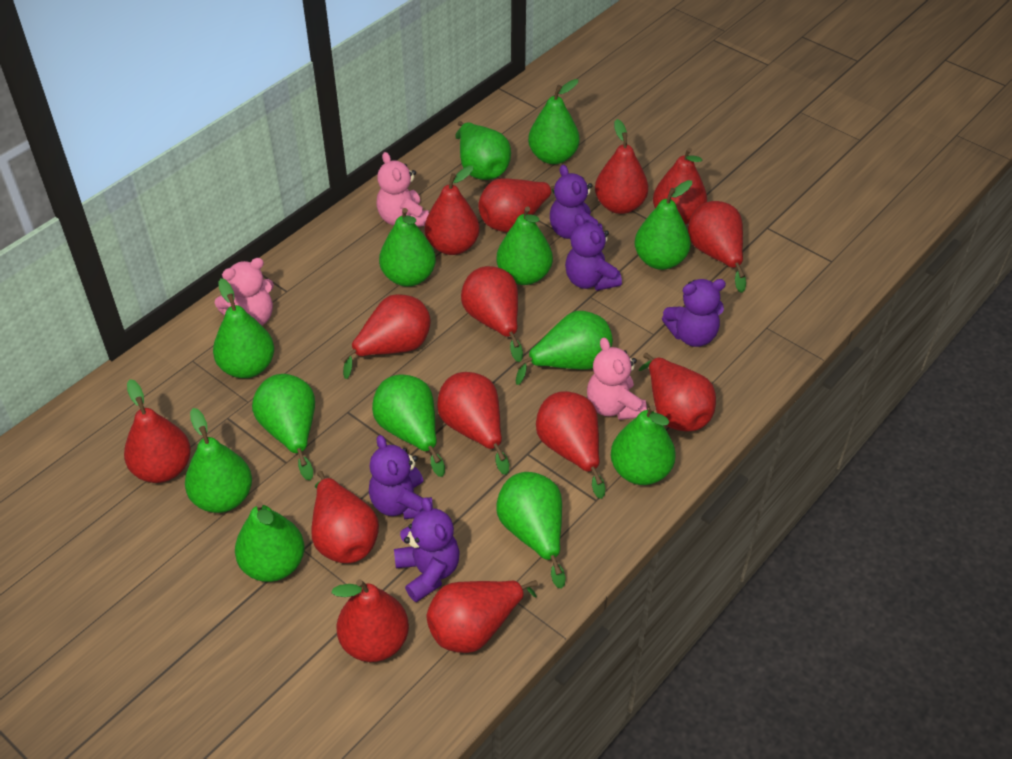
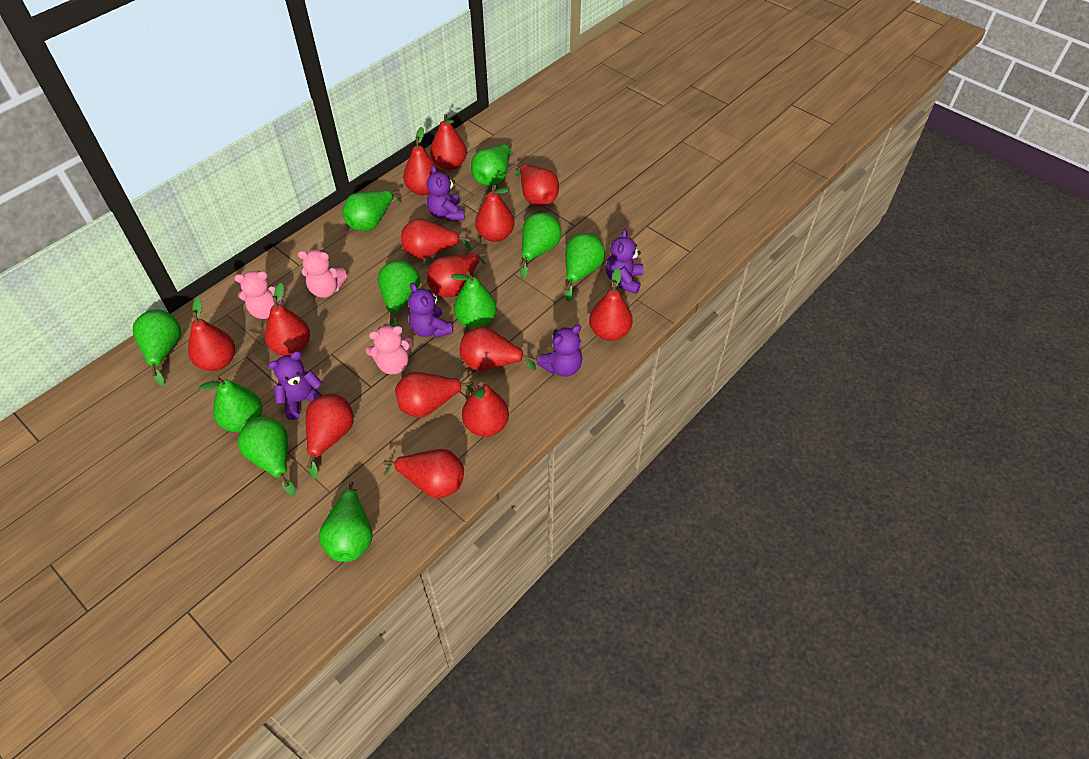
green pear: [185,408,252,513] [213,278,274,378] [235,501,304,582] [252,374,315,480] [372,374,445,477] [379,208,436,287] [455,121,511,180] [496,472,566,589] [497,207,553,285] [515,311,613,385] [528,79,580,164] [611,405,676,485] [634,180,692,270] = 13 -> [133,309,181,386] [199,376,262,432] [238,417,296,495] [319,481,372,562] [342,190,401,231] [378,260,420,327] [451,271,496,328] [471,143,513,186] [520,213,561,279] [565,233,605,302] = 10

